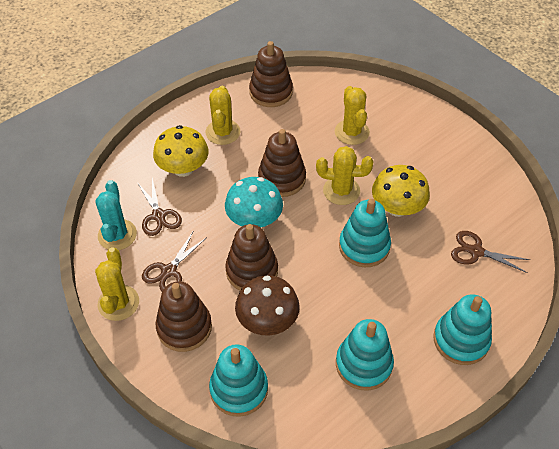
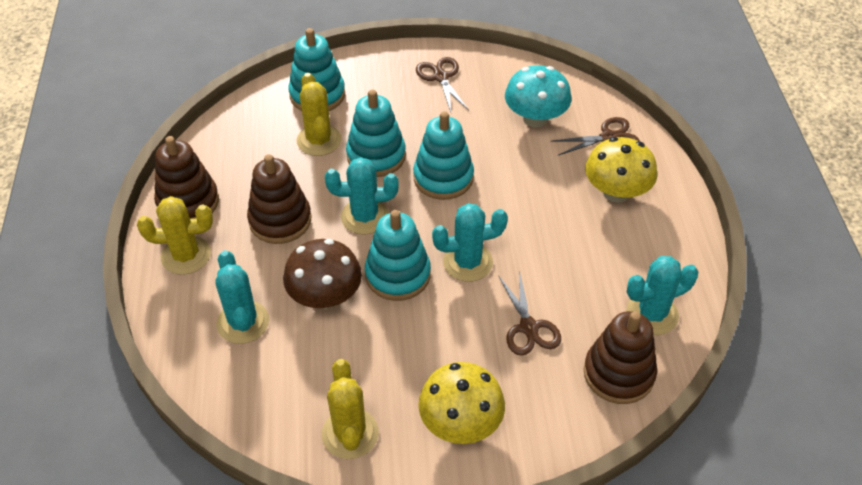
brown stacking toy: [156,281,212,352] [225,224,278,290] [249,41,293,107] [258,129,306,197] = 4 -> [154,136,219,219] [247,154,311,244] [584,311,657,404] = 3
turquoise cactus: [95,180,137,250] = 1 -> [215,250,269,344] [325,157,399,235] [432,203,508,282] [626,256,698,335] = 4
yellow cactus: [95,247,139,321] [206,86,240,145] [316,146,373,205] [335,86,370,145] = 4 -> [137,196,213,275] [296,73,341,156] [322,359,379,459] = 3

